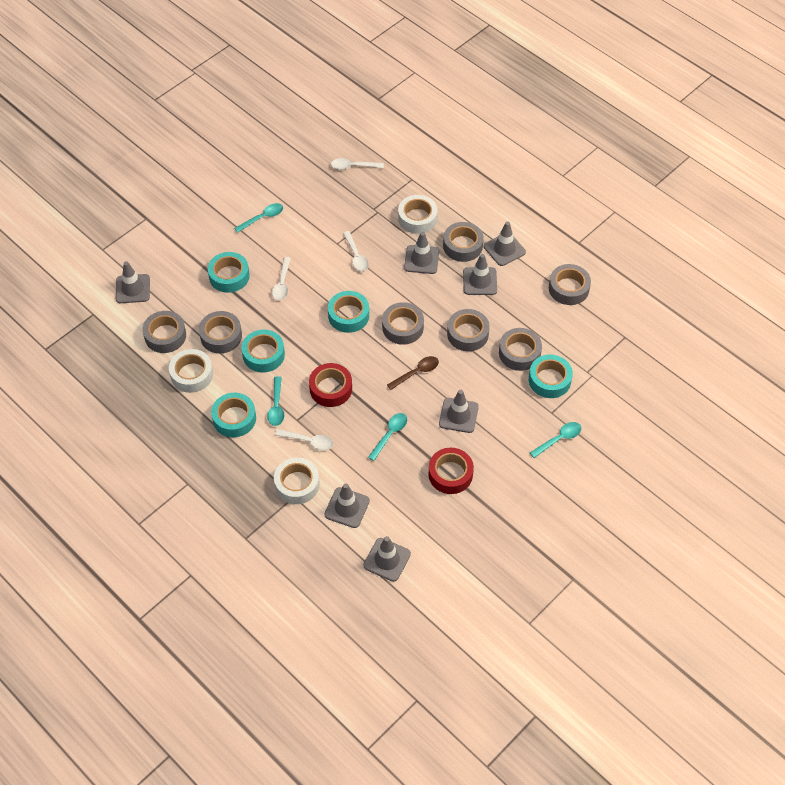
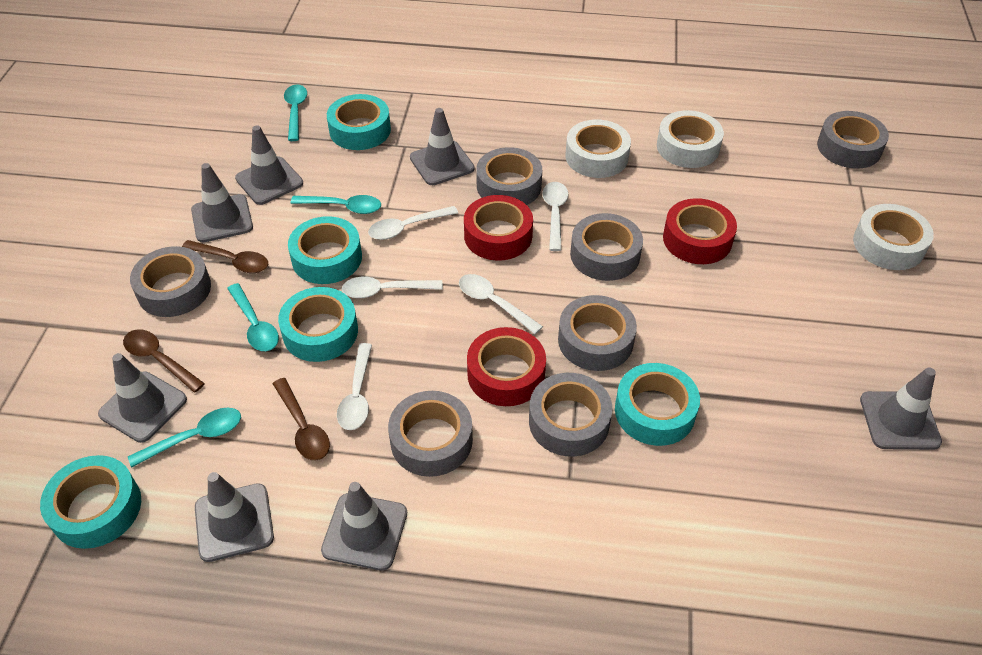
brown spoon: [387,356,439,390] = 1 -> [123,329,205,393] [182,240,268,273] [273,378,330,460] = 3
red tape: [309,363,352,407] [429,448,474,494] = 2 -> [464,195,533,261] [467,327,546,406] [663,198,737,264] = 3
white spoon: [272,257,291,300] [275,429,334,450] [331,158,384,170] [343,231,369,271] = 4 -> [337,343,372,430] [342,277,443,298] [368,206,458,240] [459,274,543,334] [542,182,568,251] = 5

